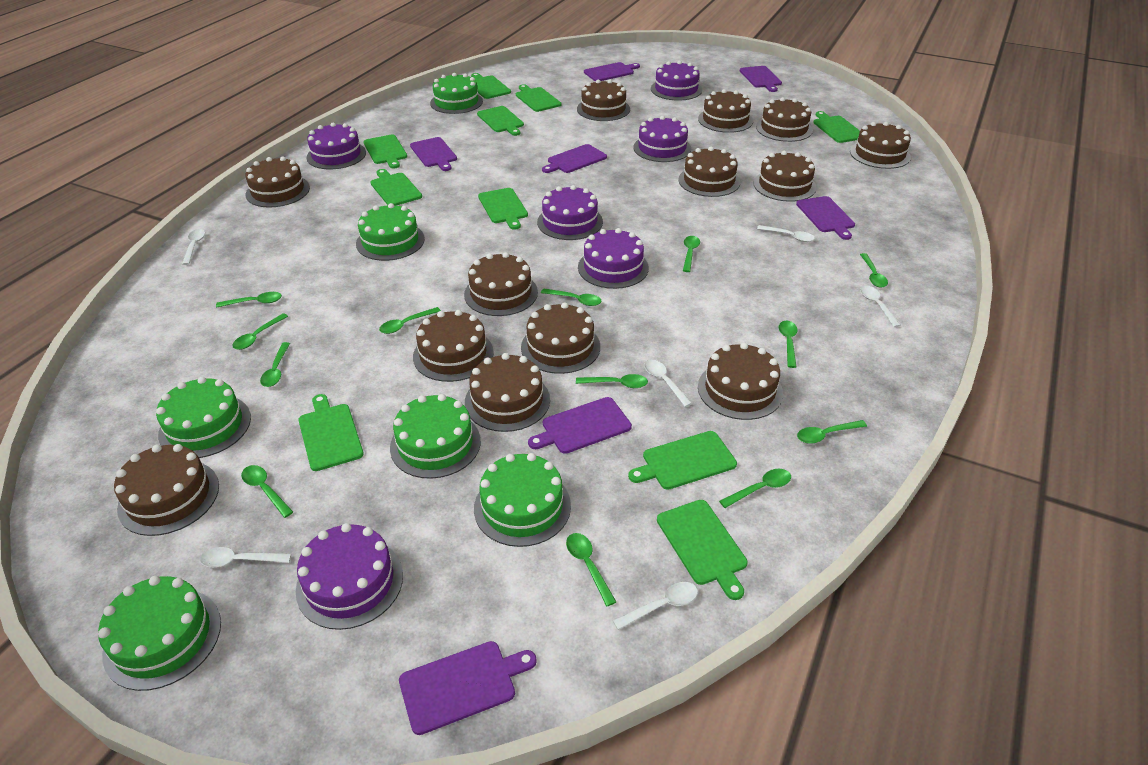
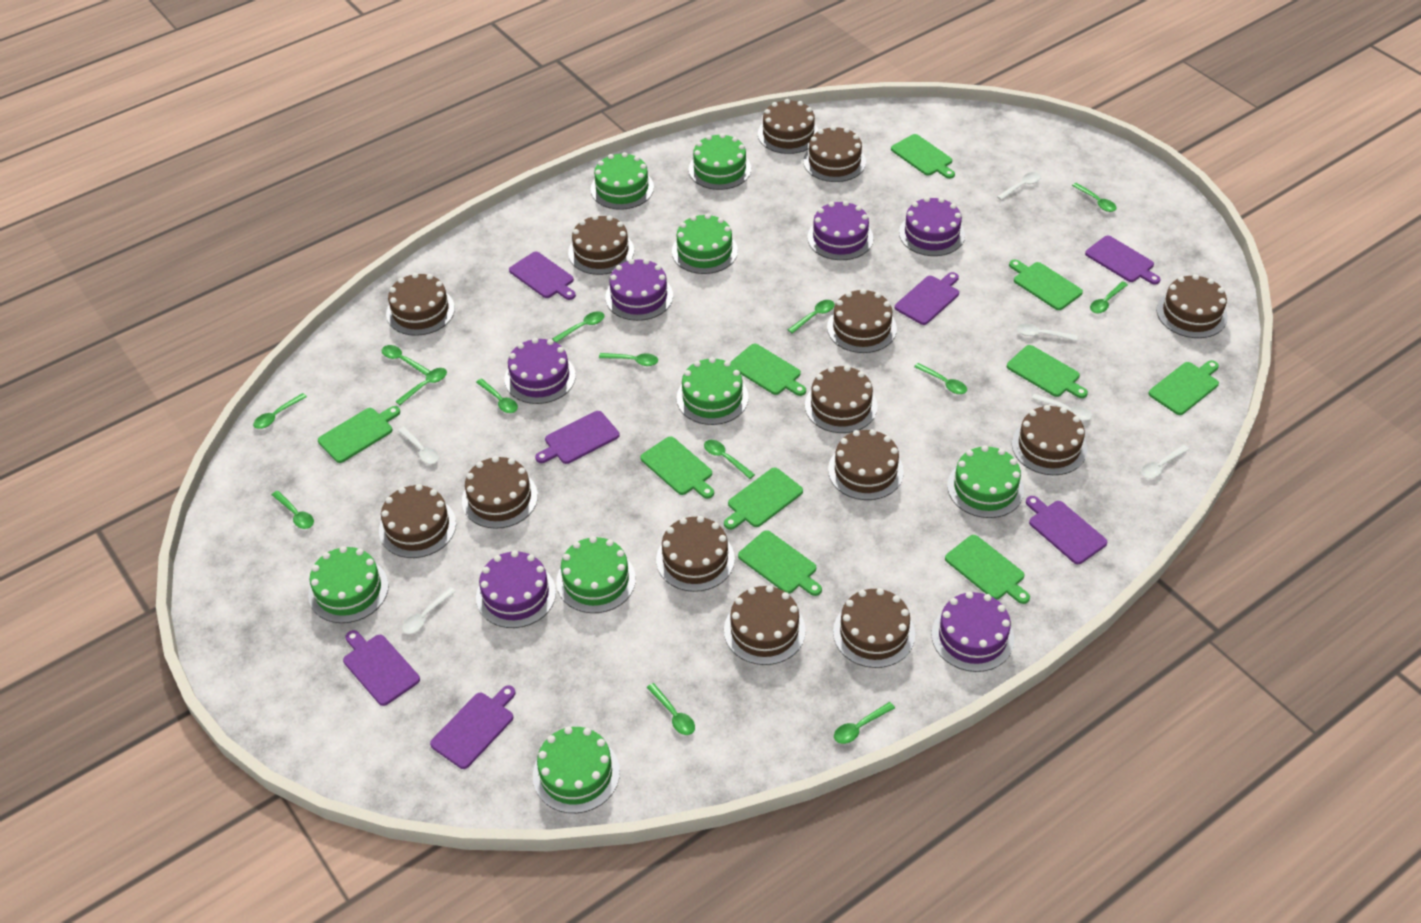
brown cake: [114,444,219,536] [246,156,310,207] [413,310,494,382] [464,252,538,316] [465,353,550,432] [521,302,600,374] [577,79,630,121] [678,147,740,197] [698,89,753,133] [698,343,783,420] [754,151,817,202] [756,97,813,142] [850,122,911,169] = 13 -> [379,484,456,558] [386,273,455,336] [462,456,538,529] [568,215,634,275] [656,516,735,592] [724,585,806,665] [758,99,818,154] [803,126,866,182] [805,365,878,433] [827,289,897,353] [828,429,904,500] [833,588,915,668] [1012,405,1087,475] [1157,274,1228,338] = 14
green cake: [98,576,221,691] [156,377,251,458] [356,203,425,261] [390,394,481,479] [430,73,483,114] [474,453,571,547] = 6 -> [308,546,389,623] [533,726,620,813] [556,536,636,613] [591,152,654,210] [672,214,738,274] [676,357,749,425] [689,133,751,190] [947,445,1024,518] = 8
green spoon: [216,292,282,308] [232,313,288,350] [241,465,293,518] [260,342,290,387] [379,307,441,334] [541,288,602,306] [566,533,616,606] [576,374,648,388] [683,236,700,272] [719,469,791,508] [779,321,798,368] [797,420,867,444] [860,253,888,288] = 13 -> [253,393,307,429] [272,491,314,529] [382,345,430,376] [395,368,447,405] [476,378,518,413] [552,311,605,343] [599,353,658,366] [647,683,695,735] [704,440,755,479] [788,300,835,334] [834,702,895,744] [914,363,967,394] [1072,183,1117,212] [1090,281,1128,313] = 14

